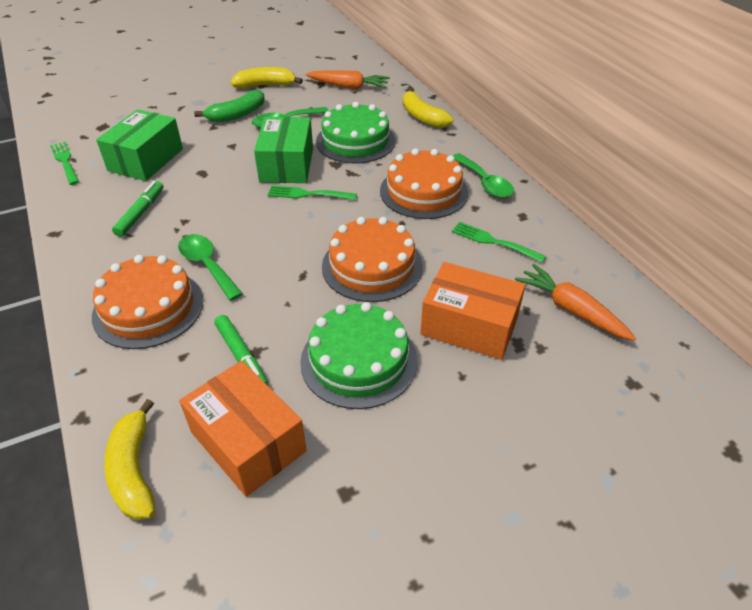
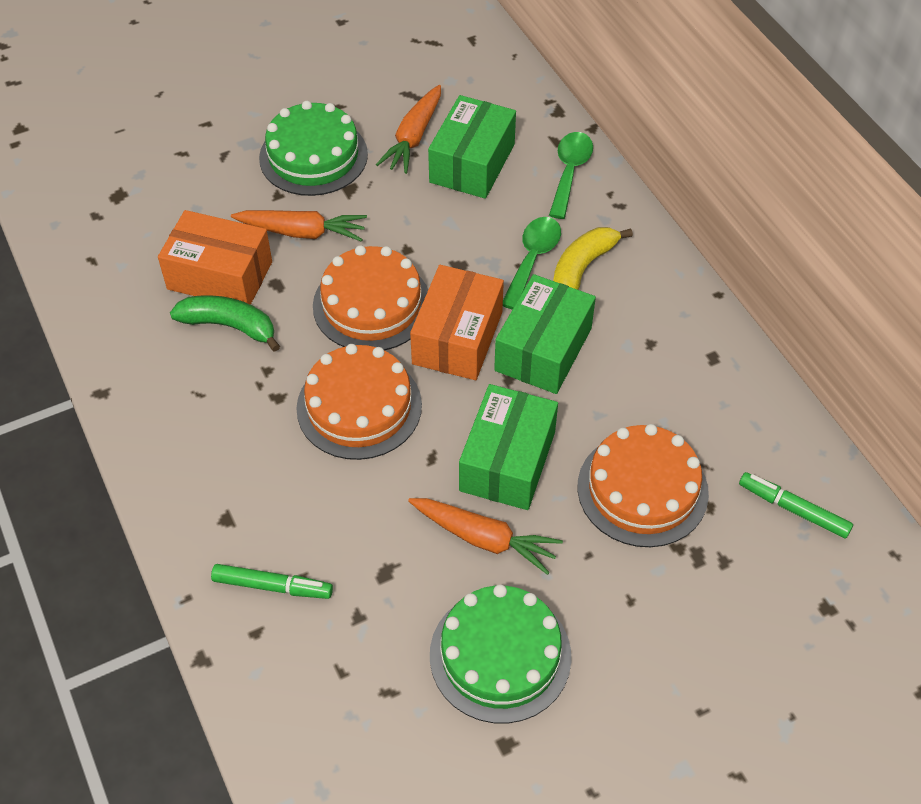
green box: [96,109,183,181] [254,117,313,183] = 2 -> [428,95,516,199] [459,384,558,510] [494,274,596,394] = 3
green fork: [50,142,79,185] [268,186,357,200] [452,222,546,263] = 3 -> none = 0
green spoon: [178,234,243,301] [252,107,329,128] [453,153,514,198] = 3 -> [503,217,561,310] [549,132,593,219] = 2
orange carrot: [306,70,390,89] [515,264,636,341] = 2 -> [231,210,367,242] [376,85,441,174] [408,498,563,575] = 3
yellow banana: [104,399,156,520] [230,67,303,89] [403,88,454,128] = 3 -> [553,227,633,290] = 1

